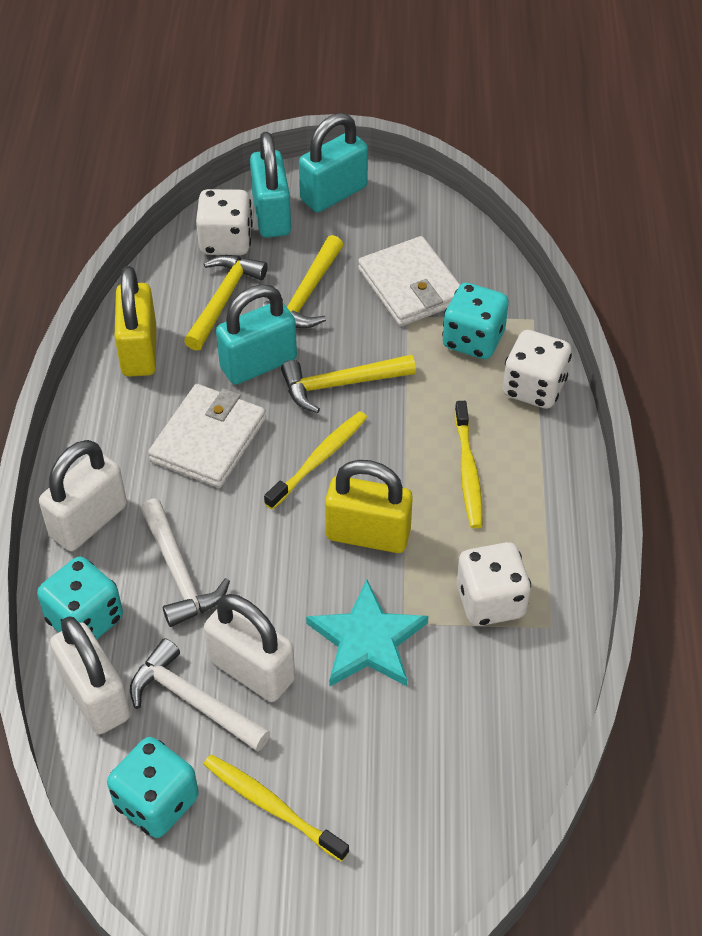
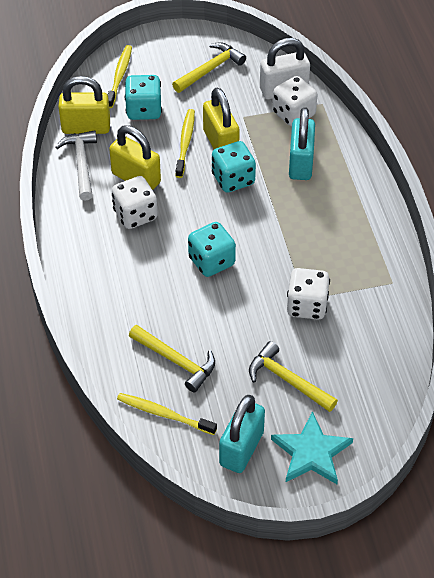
turquoise padlock: [216,284,297,385] [250,132,291,238] [299,113,368,212] = 3 -> [219,395,265,473] [289,107,315,180] = 2
white hammer: [130,638,270,752] [141,499,230,627] = 2 -> [55,130,97,201] = 1
white padlock: [39,440,127,551] [50,616,130,734] [204,594,295,702] = 3 -> [260,38,310,99] = 1
white wallet: [148,384,266,488] [358,236,460,326] = 2 -> none = 0
yellow padlock: [115,266,156,377] [325,460,413,553] = 2 -> [58,76,110,134] [109,125,161,190] [203,88,240,149] = 3

